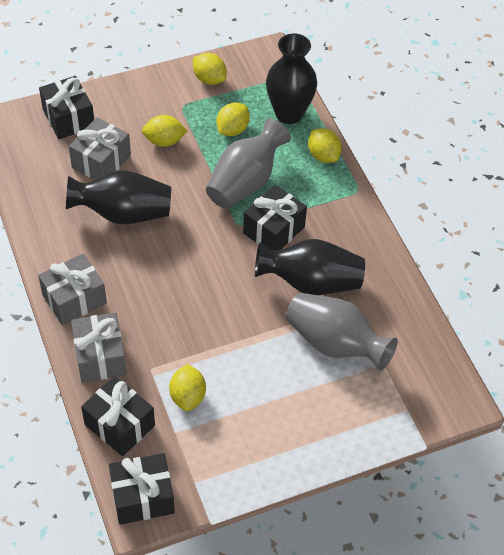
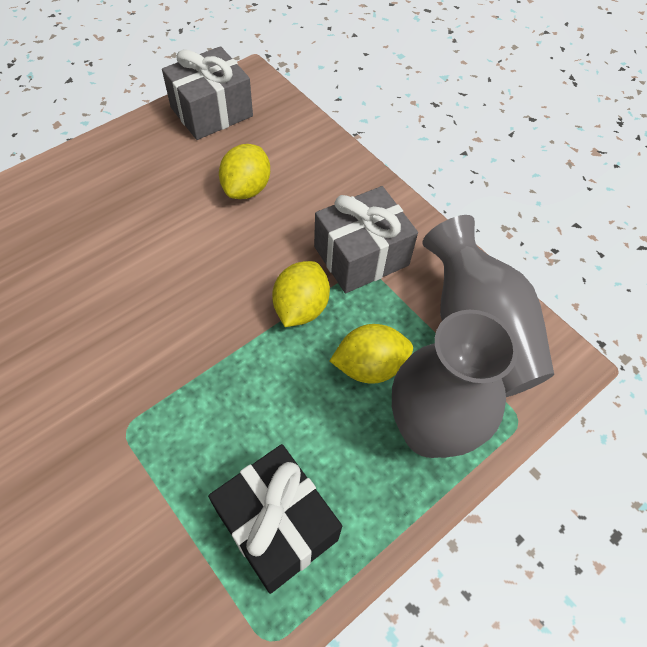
black gift: [39,76,94,139] [81,376,155,456] [109,453,175,525] [243,185,307,251] = 4 -> [208,444,342,594] = 1
black vase: [66,170,171,224] [255,239,365,295] [266,33,317,124] = 3 -> none = 0
grey gift: [38,254,107,325] [69,117,131,180] [71,312,127,383] = 3 -> [162,46,253,140] [314,186,418,293] = 2
yellow lemon: [142,115,187,147] [169,364,206,411] [193,53,227,85] [217,103,250,136] [308,128,342,163] = 5 -> [219,144,270,199] [272,261,330,327] [330,324,413,384] = 3

